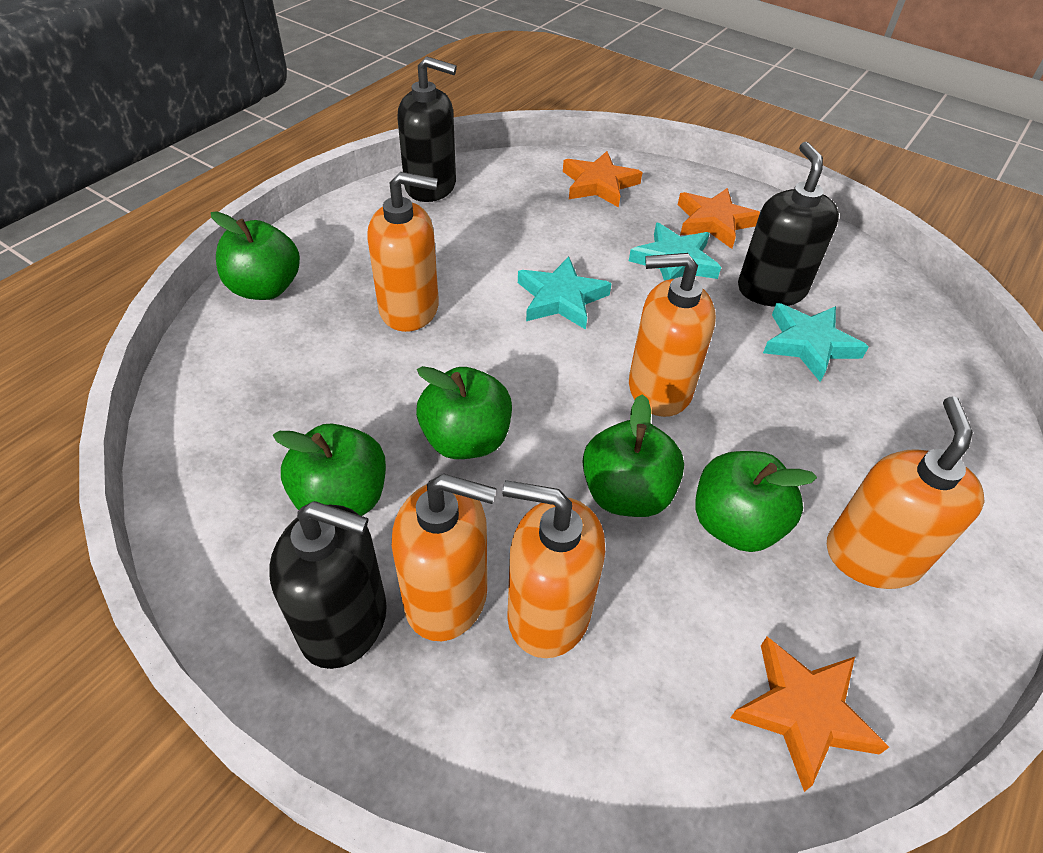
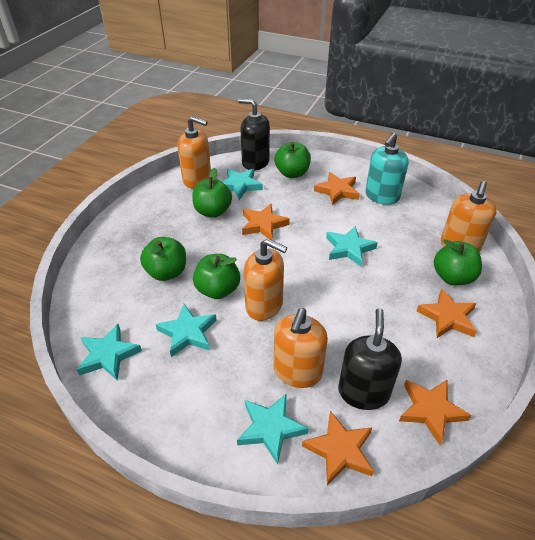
black soap dispenser: [269,501,387,669] [397,57,457,202] [738,142,839,307] = 3 -> [238,98,270,171] [338,308,402,410] = 2
orange soap dispenser: [367,172,439,332] [392,474,497,641] [502,480,605,658] [629,253,716,417] [827,396,985,589] = 5 -> [178,116,211,188] [244,238,287,321] [274,308,328,388] [441,181,497,252] = 4
orange star: [563,151,643,208] [678,188,760,249] [730,636,889,792] = 3 -> [242,204,290,240] [302,411,374,486] [314,172,360,205] [399,380,472,445] [417,289,477,338] = 5
turquoise soap dispenser: none = 0 -> [365,133,408,205] = 1
turquoise star: [518,257,612,330] [629,223,721,281] [763,303,869,382] = 3 -> [76,324,142,381] [155,304,217,357] [221,169,263,200] [237,393,309,464] [326,226,378,267] = 5

